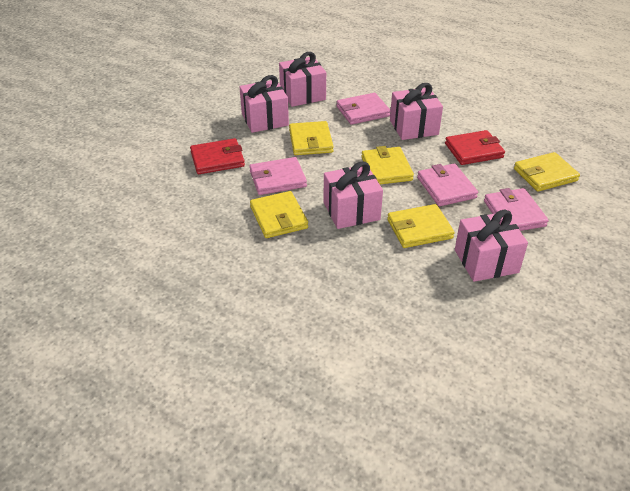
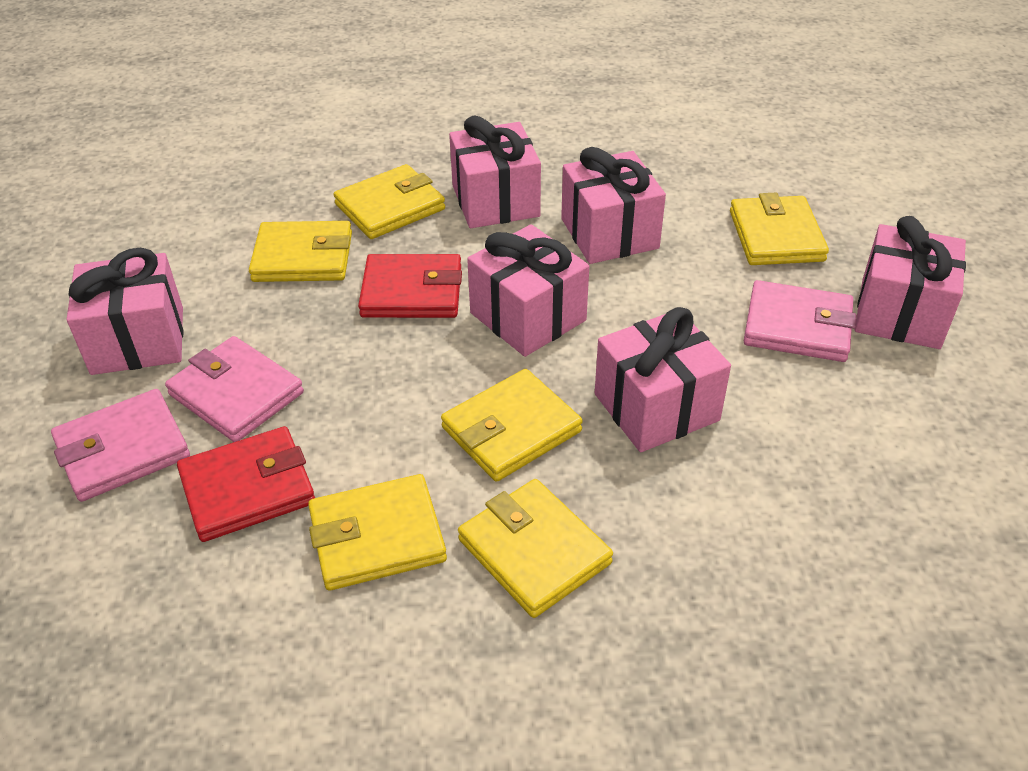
pink gift: [239,75,289,133] [279,52,326,107] [323,161,383,229] [390,83,443,140] [455,210,528,282] = 5 -> [67,248,183,375] [449,115,541,228] [467,224,589,357] [561,147,666,264] [595,307,731,452] [855,216,966,349] = 6
pink wallet: [249,157,307,195] [336,93,391,125] [417,163,478,206] [484,188,549,231] = 4 -> [51,389,190,502] [165,336,304,442] [744,280,856,362] = 3
yellow wallet: [250,191,308,238] [289,121,334,155] [361,146,414,184] [387,204,455,248] [514,152,580,192] = 5 -> [249,221,352,282] [308,474,447,591] [333,164,445,239] [441,369,583,482] [458,479,613,618] [730,193,829,265] = 6

